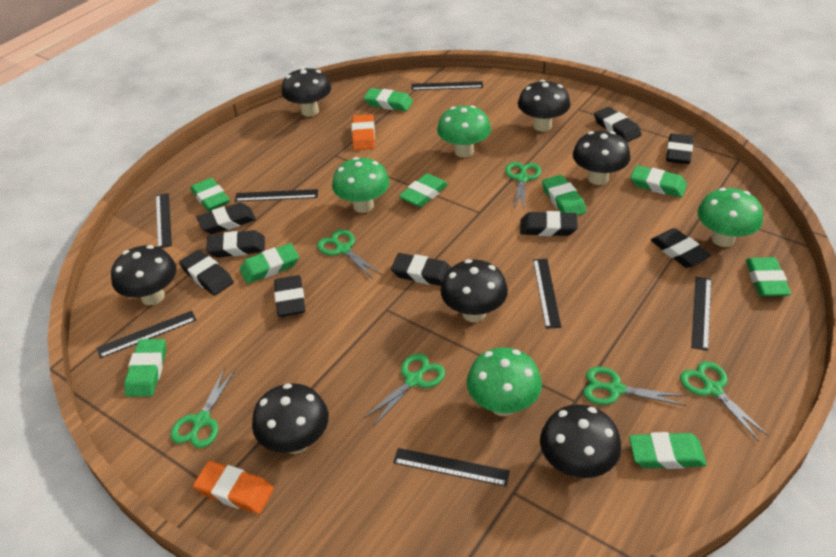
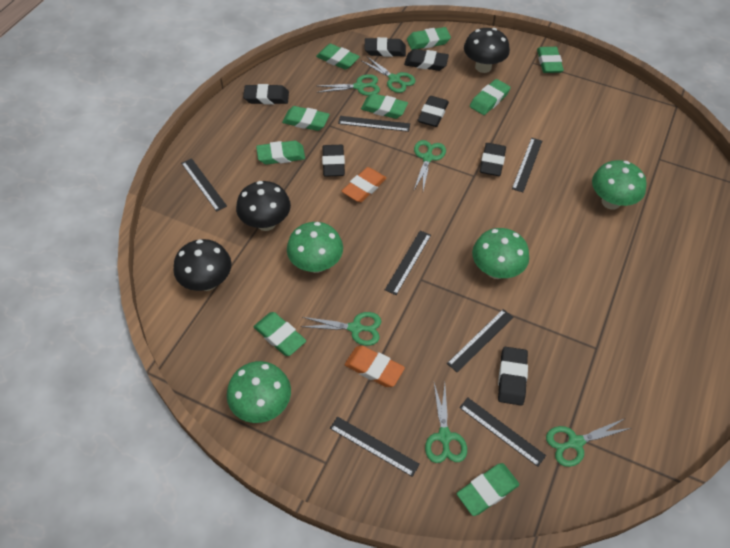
black eraser: [179,250,234,296] [197,203,256,234] [206,230,265,258] [274,275,305,317] [391,253,451,286] [520,211,578,236] [594,107,642,142] [651,228,711,268] [666,133,693,164] = 9 -> [243,84,289,105] [322,145,345,177] [364,37,406,57] [404,49,449,71] [418,96,449,127] [480,143,506,176] [498,347,528,406] = 7
black mushroom: [111,245,177,305] [252,383,329,454] [282,67,331,116] [441,259,508,322] [518,80,571,131] [540,404,621,478] [573,131,631,185] = 7 -> [173,239,231,291] [236,181,291,231] [464,28,510,73] = 3

